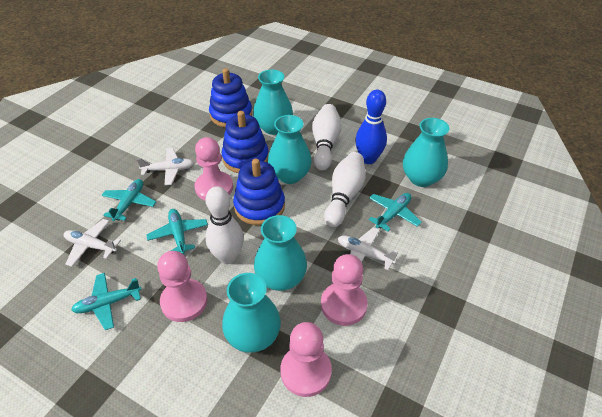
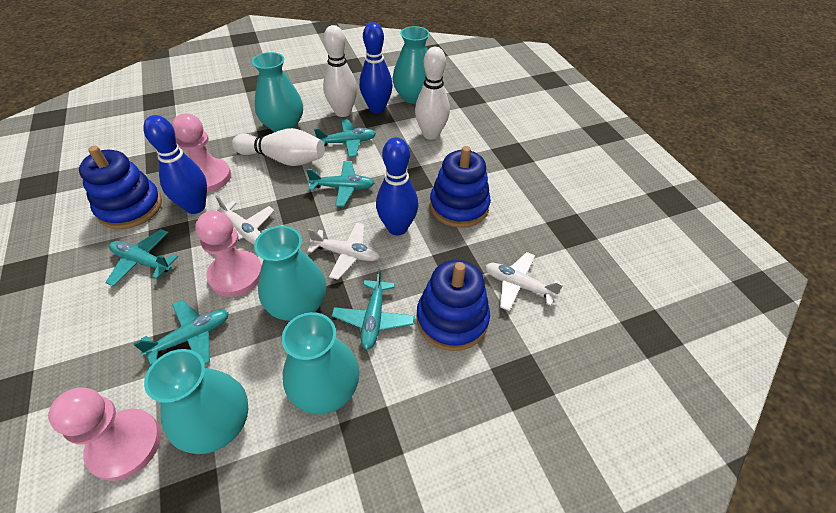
blue bowling pin: [355,90,387,164] = 1 -> [143,115,207,214] [359,22,393,113] [376,137,418,236] = 3
pink pawn: [157,251,208,322] [194,137,233,201] [280,322,332,397] [321,254,368,326] = 4 -> [48,387,161,481] [172,113,231,192] [195,211,262,297] = 3
turquoise plane: [71,273,142,330] [102,179,156,221] [146,209,208,255] [368,193,422,231] = 4 -> [105,229,178,287] [133,300,229,365] [306,161,374,207] [314,119,376,157] [332,269,415,350] = 5

